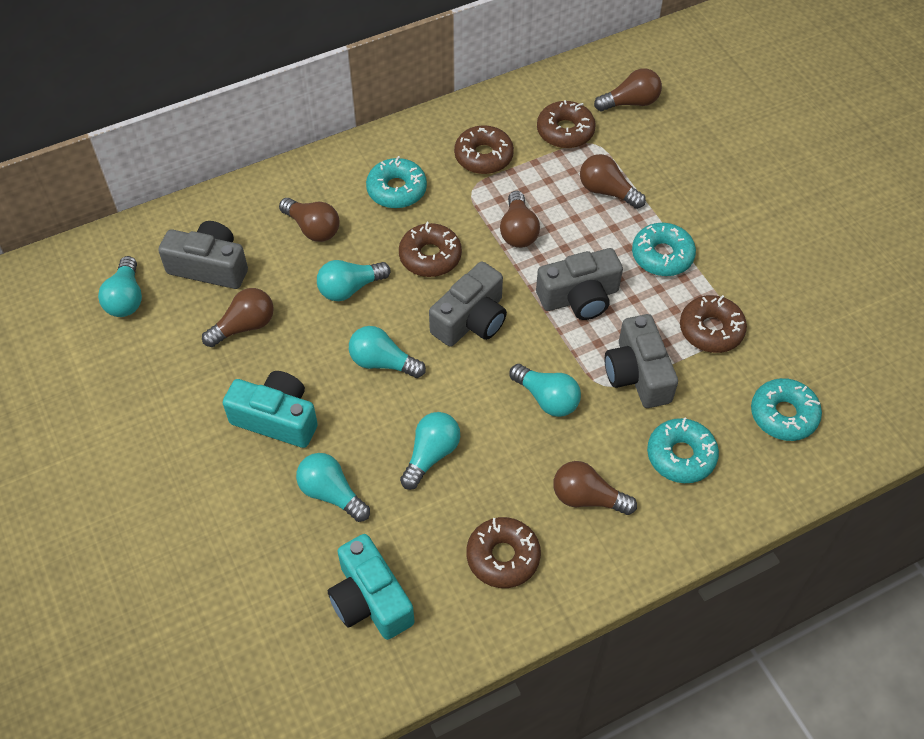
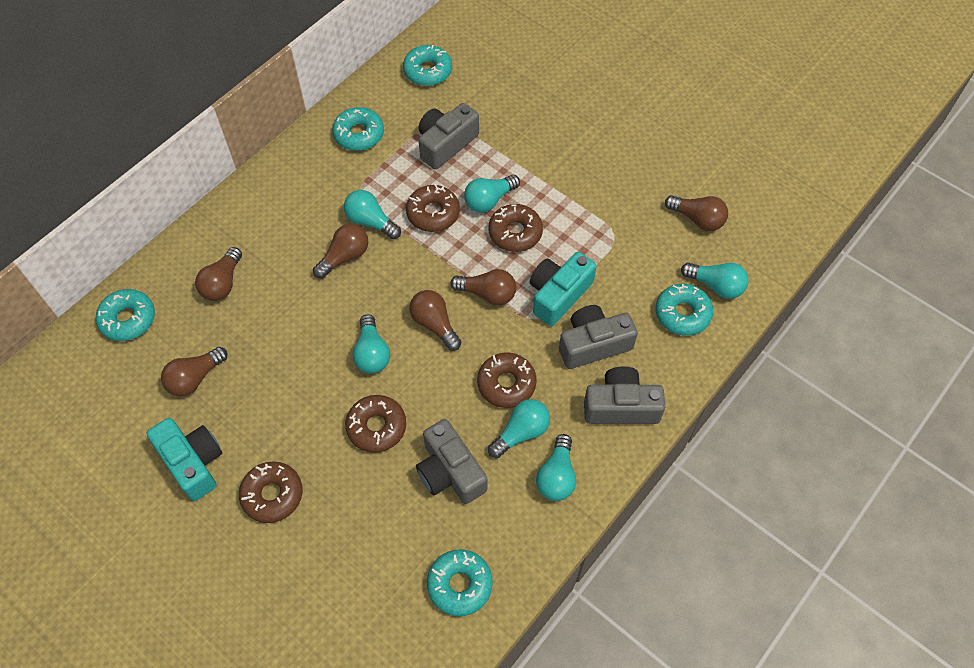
turquoise donut: [366,156,427,208] [632,223,696,276] [647,417,719,483] [751,378,822,441] = 4 -> [96,289,155,341] [332,107,384,151] [403,45,452,86] [427,549,493,616] [655,284,713,336] = 5

